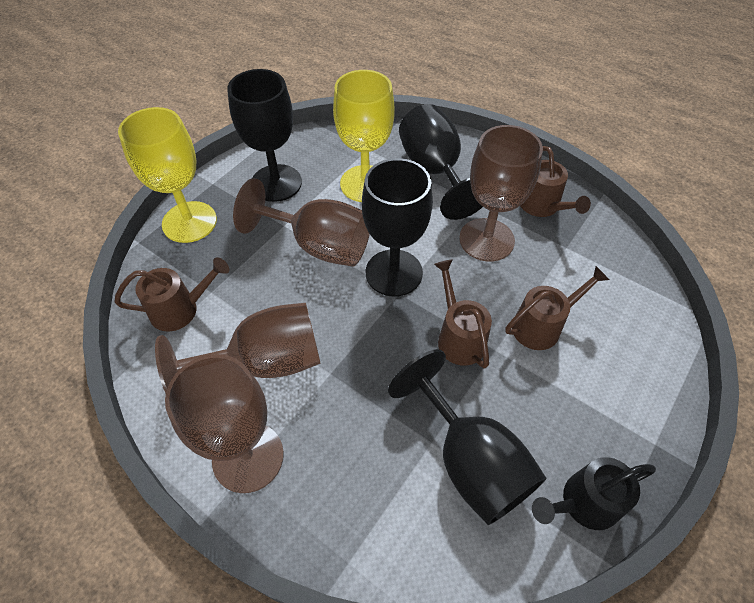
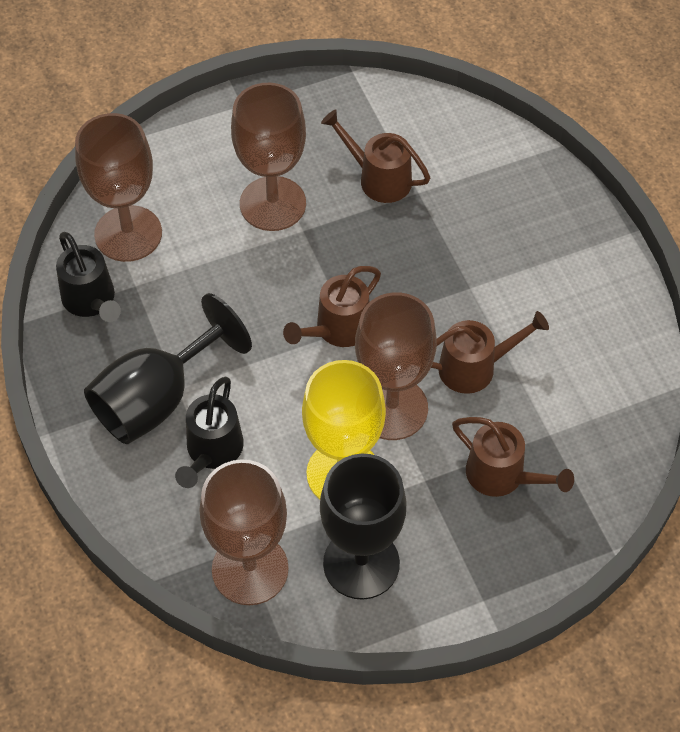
black goblet: [227,69,302,202] [362,158,433,297] [388,349,546,525] [399,104,483,220] = 4 -> [84,293,252,444] [320,454,407,600] = 2
black watering can: [532,457,656,530] = 1 -> [56,232,121,322] [175,377,244,488] = 2
yellow goblet: [118,107,217,243] [333,70,395,202] = 2 -> [302,360,386,499] = 1

